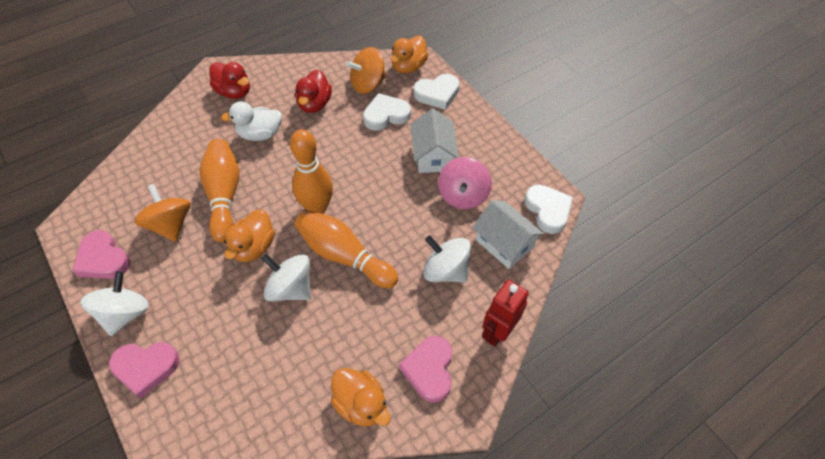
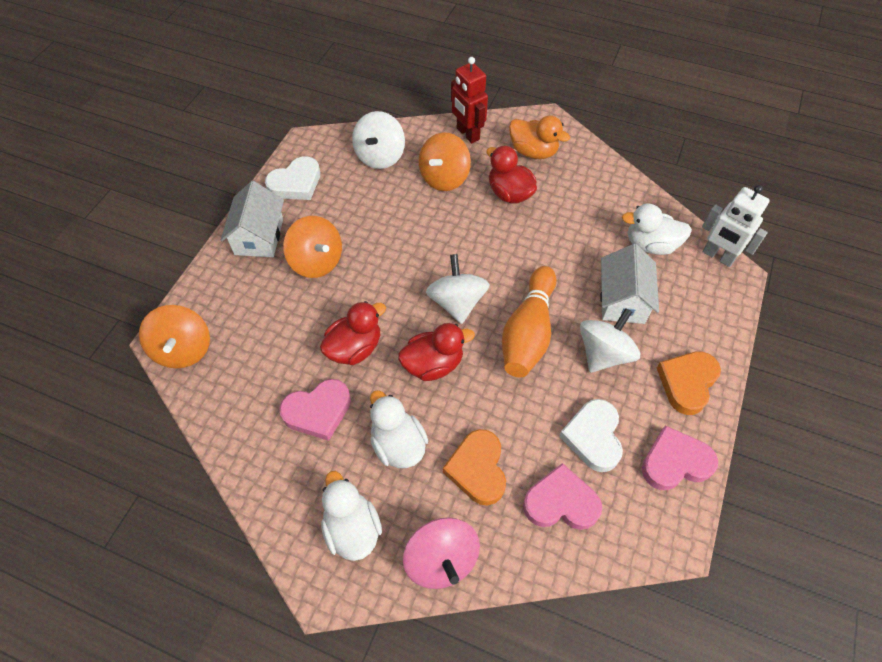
orange bowling pin: [199,139,239,242] [290,129,333,214] [295,210,398,288] = 3 -> [502,266,556,377] = 1
orange duck: [224,209,275,262] [331,368,391,427] [391,36,428,74] = 3 -> [509,115,570,159] = 1
orange heart: none = 0 -> [443,429,506,505] [657,351,721,415] = 2
orange spinning top: [134,184,191,242] [346,47,386,94] = 2 -> [139,305,210,368] [283,216,342,278] [419,133,471,191] = 3
red duck: [209,62,250,99] [295,69,332,113] = 2 -> [320,301,386,365] [398,323,475,381] [486,146,537,203] = 3
white duck: [221,102,282,141] = 1 -> [321,471,382,561] [370,390,428,468] [622,204,692,255] = 3
white heart: [363,93,411,131] [413,74,460,110] [524,185,573,234] = 3 -> [265,156,320,200] [559,399,623,472] = 2
white robot: none = 0 -> [702,185,770,267] = 1

